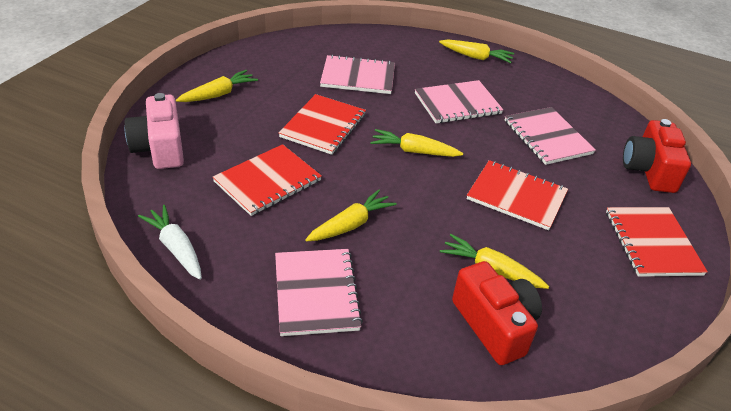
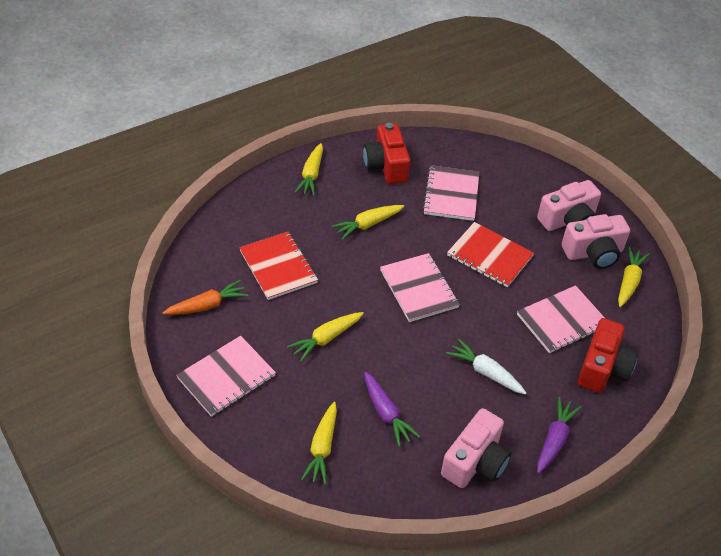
orange carrot: none = 0 -> [162,280,248,315] = 1
pink camera: [124,93,184,169] = 1 -> [441,408,511,488] [537,180,601,231] [562,214,630,269] = 3
purple carrot: none = 0 -> [364,372,420,447] [537,397,582,474] = 2
red notebook: [213,144,322,216] [279,94,366,155] [467,160,568,230] [606,207,708,277] = 4 -> [239,232,318,300] [447,222,534,288] = 2

